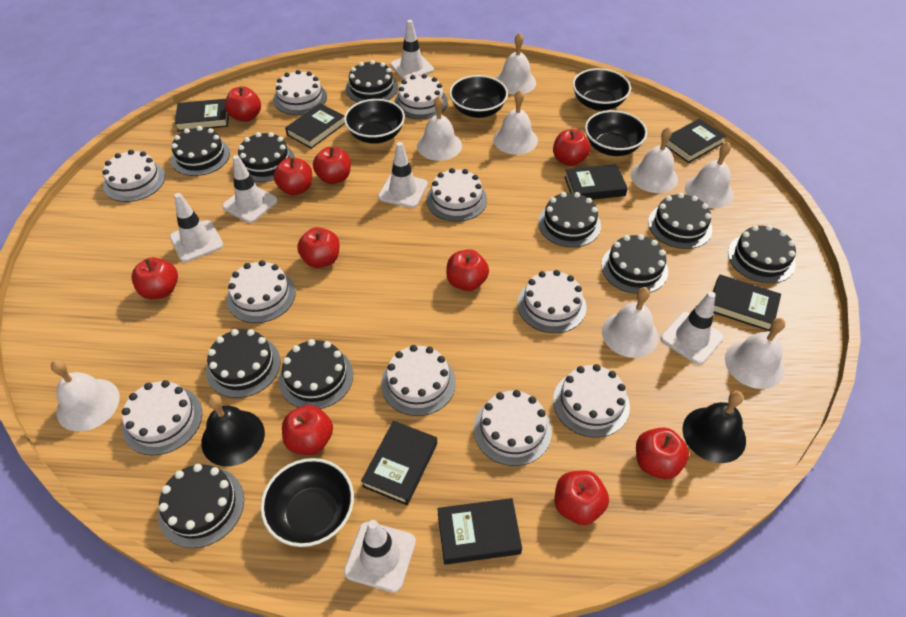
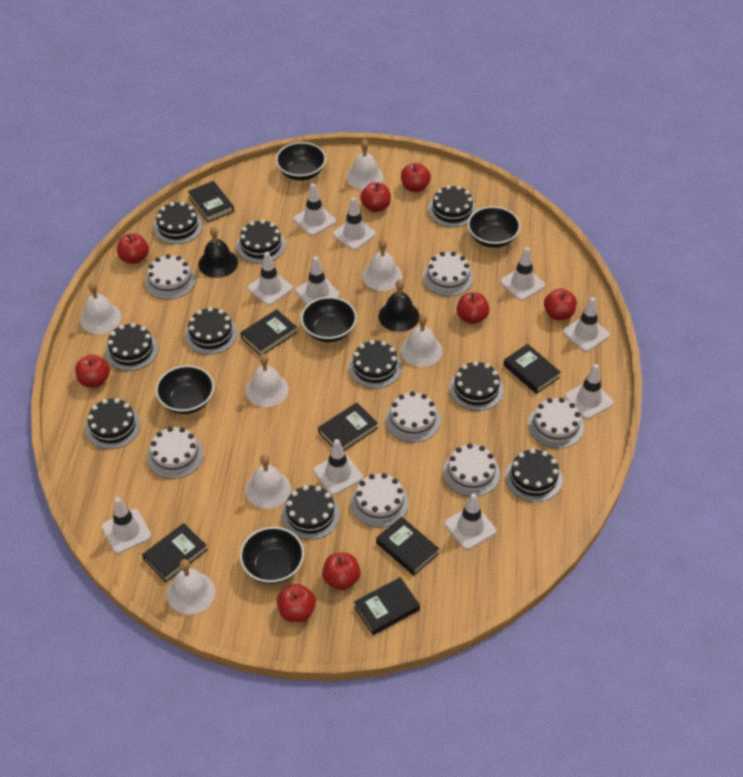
red apple: [131,257,178,299] [225,86,261,122] [273,157,312,195] [282,405,333,455] [297,227,340,268] [313,146,351,184] [446,249,489,291] [553,129,590,166] [555,470,609,525] [636,427,689,479] = 10 -> [75,354,110,387] [117,233,149,264] [277,584,316,622] [322,553,361,590] [360,182,391,212] [401,163,431,192] [457,292,490,324] [544,288,577,320] = 8
white bell: [51,360,120,431] [417,96,462,161] [493,90,538,155] [496,33,536,95] [602,287,659,358] [630,127,678,193] [685,142,734,208] [725,318,785,389] = 8 -> [80,281,121,334] [167,559,215,614] [245,454,291,509] [246,354,289,407] [346,139,384,190] [363,239,403,291] [400,314,442,367] = 7
white cake: [103,150,165,202] [122,380,202,455] [226,260,296,323] [273,70,327,115] [381,345,456,416] [394,74,448,119] [426,168,487,222] [474,390,552,466] [517,270,586,333] [553,364,630,438] = 10 -> [145,254,196,300] [147,427,204,479] [351,473,409,527] [386,391,441,442] [423,252,473,296] [443,443,500,497] [528,398,584,448] = 7
white traffic cone: [170,193,223,262] [222,155,278,223] [344,520,416,593] [378,142,428,208] [390,20,434,80] [660,292,724,365] = 6 -> [102,497,151,553] [248,252,293,305] [293,183,336,236] [295,256,340,305] [314,439,363,495] [333,197,376,250] [445,493,496,550] [500,247,545,301] [563,297,610,352] [565,364,613,419] = 10

